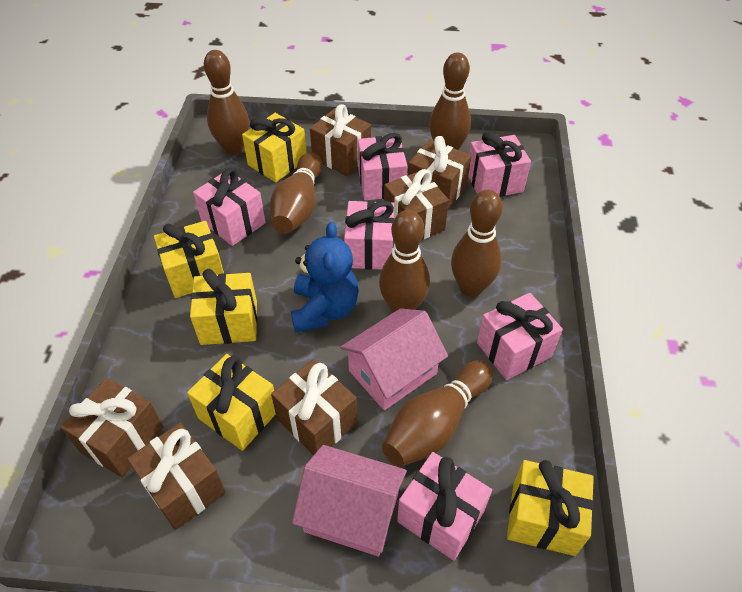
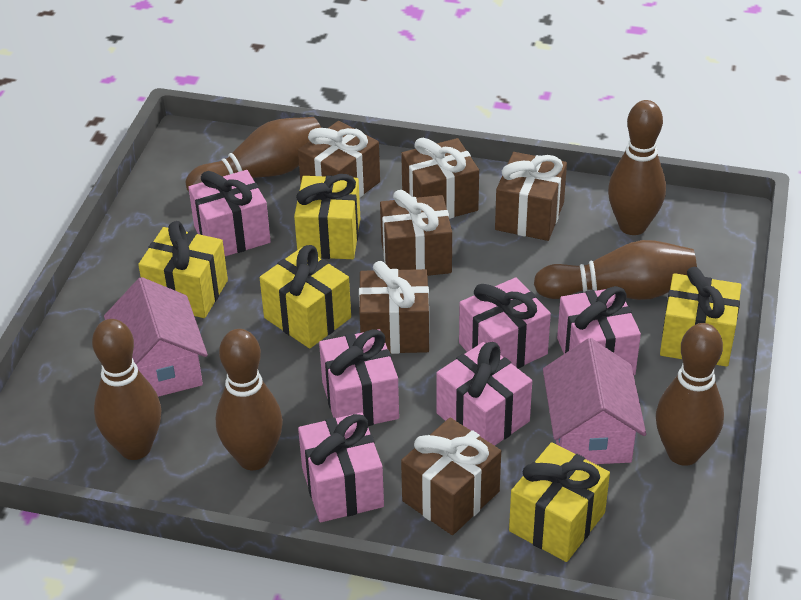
blue teddy bear: [291,222,359,332] = 1 -> none = 0

